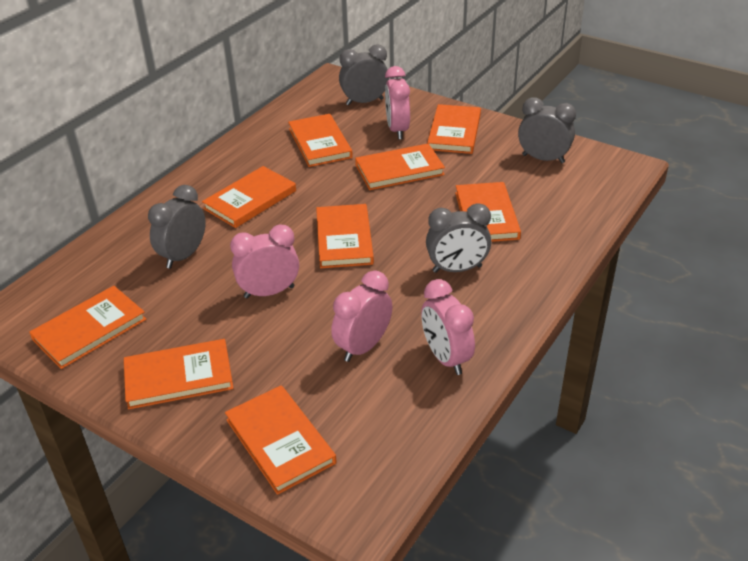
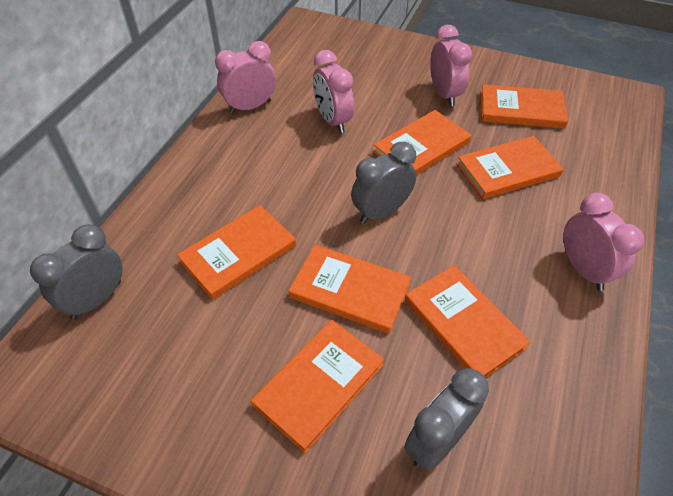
grey clock: [148,185,206,269] [339,45,389,105] [426,203,491,273] [518,97,576,163] = 4 -> [30,224,123,320] [351,142,416,224] [404,368,489,470] = 3
orange book: [29,286,146,369] [124,339,233,409] [202,166,296,228] [225,385,337,495] [288,114,353,167] [316,204,374,268] [355,143,445,190] [427,104,481,154] [455,182,521,242] = 9 -> [177,205,296,300] [251,320,384,453] [289,245,411,334] [373,110,471,175] [405,265,531,378] [457,136,564,199] [481,84,568,129] = 7

